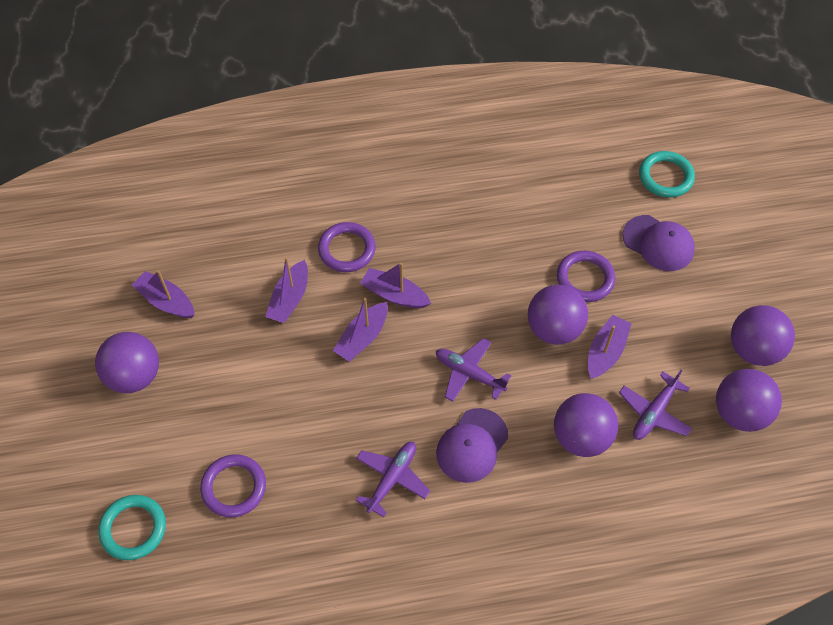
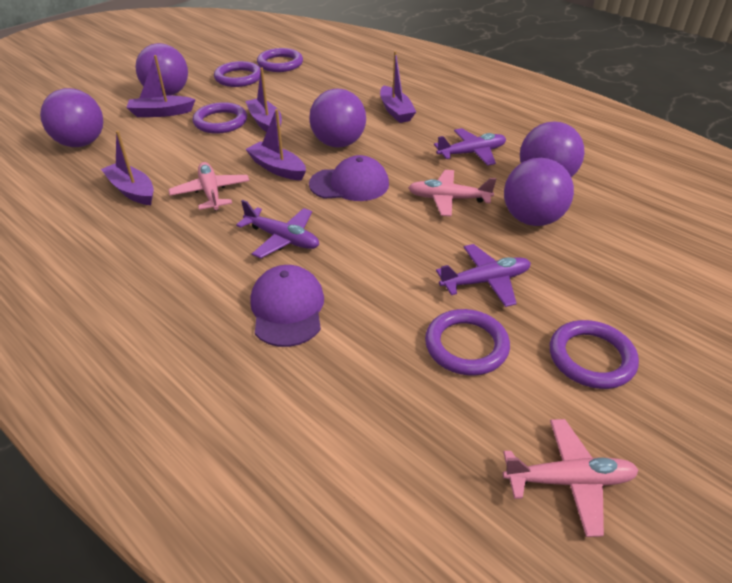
pink plane: none = 0 -> [168,162,250,211] [408,170,496,216] [503,419,639,537] = 3
purple ring: [200,454,266,518] [318,222,376,272] [557,250,615,302] = 3 -> [193,102,247,134] [214,61,260,87] [257,48,303,72] [425,309,510,376] [550,320,639,389] = 5
turquoise ring: [98,495,166,560] [639,151,695,198] = 2 -> none = 0

